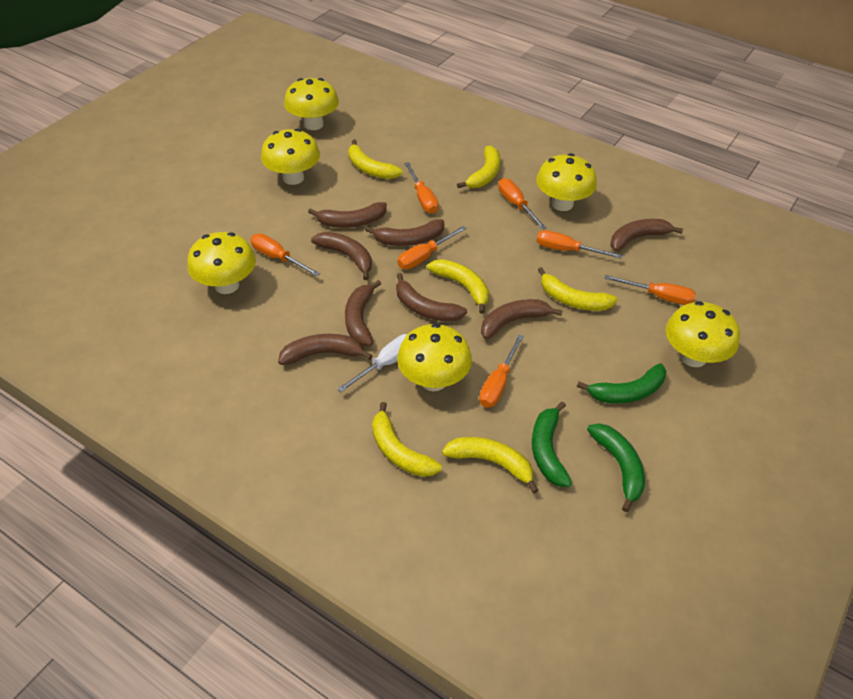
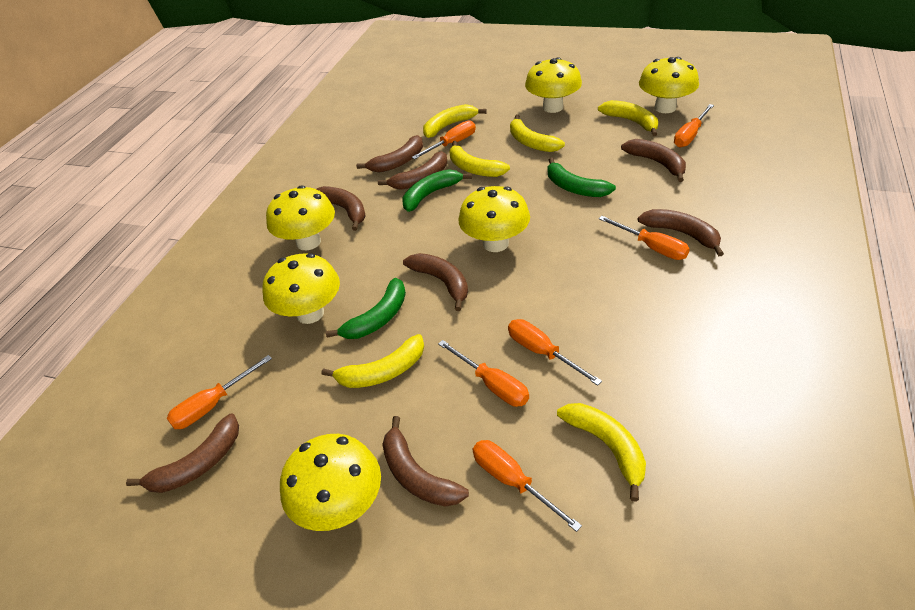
white screwdriver: [337,334,408,392] = 1 -> none = 0

